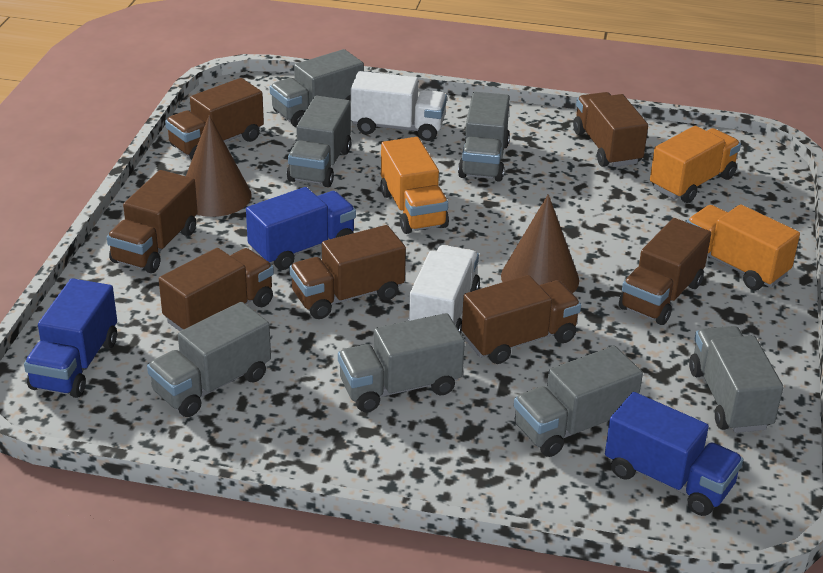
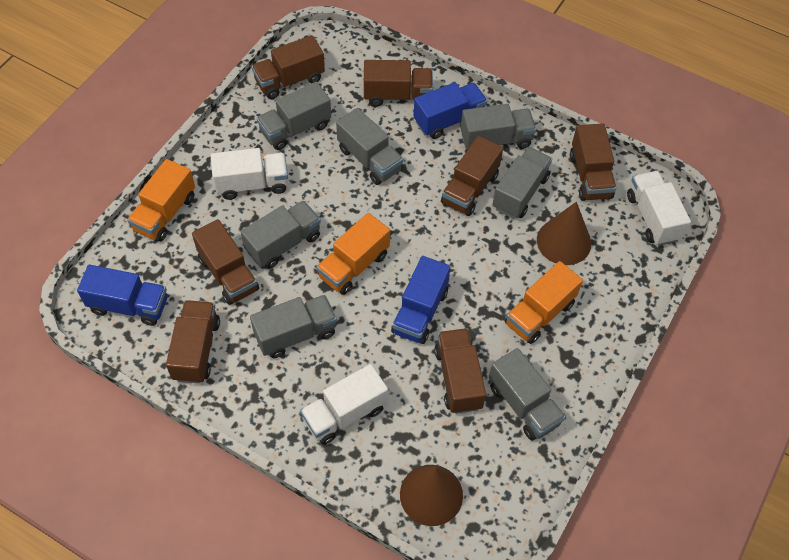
white truck: [351,71,447,141] [408,245,480,333] = 2 -> [211,148,288,200] [300,364,388,445] [627,171,691,246] = 3

